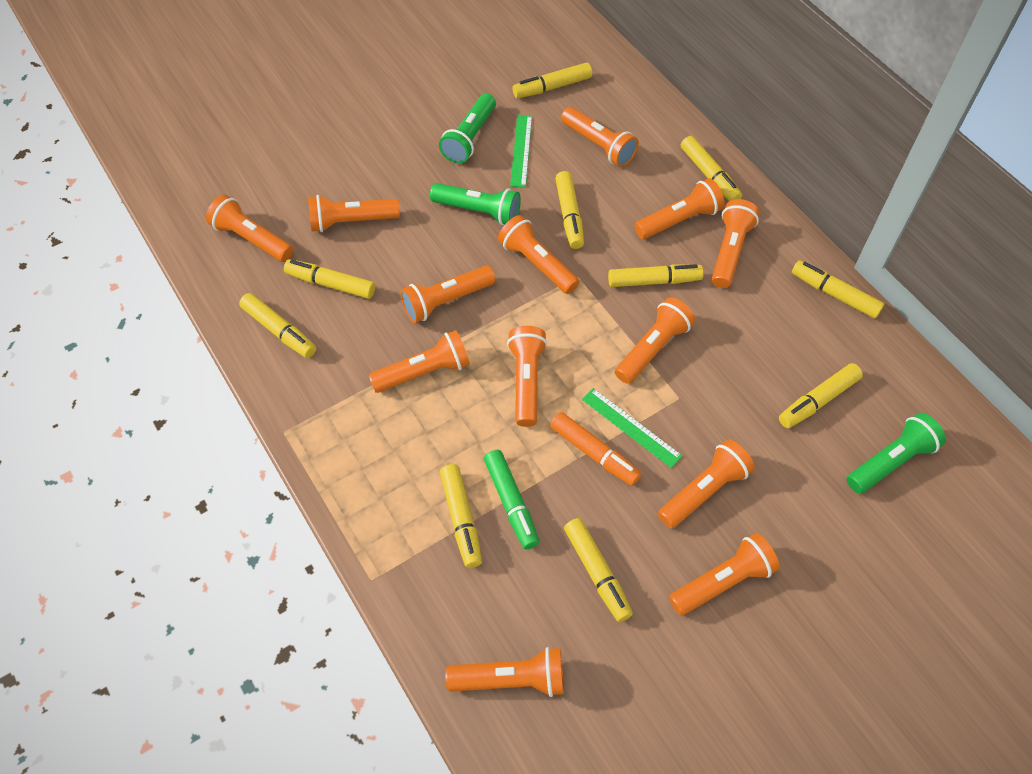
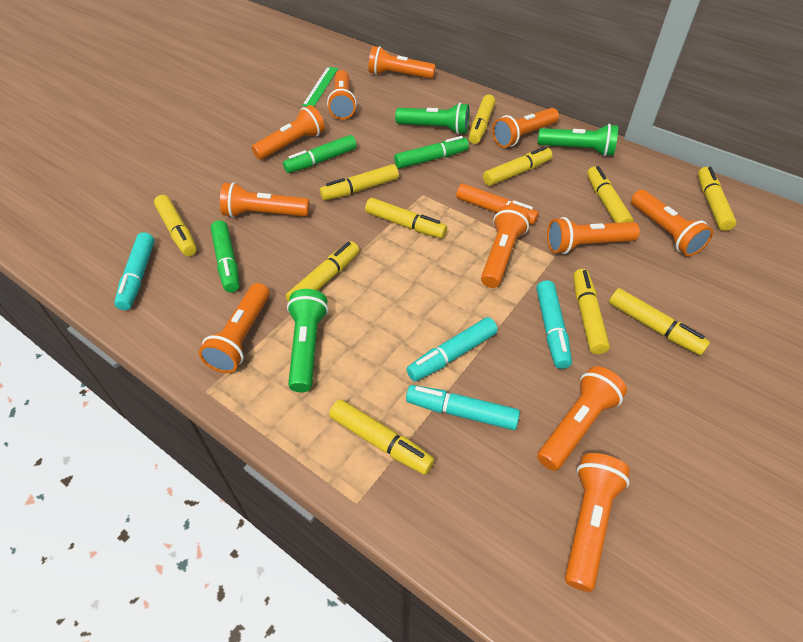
green marker: [484,450,539,549] = 1 -> [211,220,239,293] [283,135,357,173] [394,136,469,169] = 3
green ruler: [510,115,532,187] [582,388,682,468] = 2 -> [302,67,338,106] = 1
orange flashlight: [206,195,293,262] [308,195,400,232] [369,330,470,393] [400,266,495,323] [445,647,564,697] [498,215,579,294] [507,326,547,427] [561,107,639,167] [615,297,695,384] [635,178,724,239] [658,440,755,528] [669,533,780,616] [712,199,759,288] = 13 -> [199,283,270,373] [220,182,309,218] [252,105,325,160] [327,70,357,120] [368,46,436,79] [481,205,530,288] [492,108,559,148] [537,366,627,471] [547,217,640,254] [565,453,630,592] [631,190,713,256] = 11
turquoise marker: none = 0 -> [114,232,155,310] [406,317,498,382] [406,385,520,430] [536,280,572,369] = 4
yellow marker: [239,293,316,358] [284,259,375,299] [440,464,482,568] [512,62,592,98] [555,171,584,249] [564,518,633,622] [608,264,704,287] [681,136,742,201] [779,363,863,428] [792,260,884,319] = 10 -> [154,195,197,256] [286,241,359,302] [320,164,399,200] [329,399,435,475] [365,198,447,239] [469,94,496,144] [483,146,553,186] [573,269,610,354] [587,166,634,223] [609,288,710,355] [698,167,737,231] = 11

